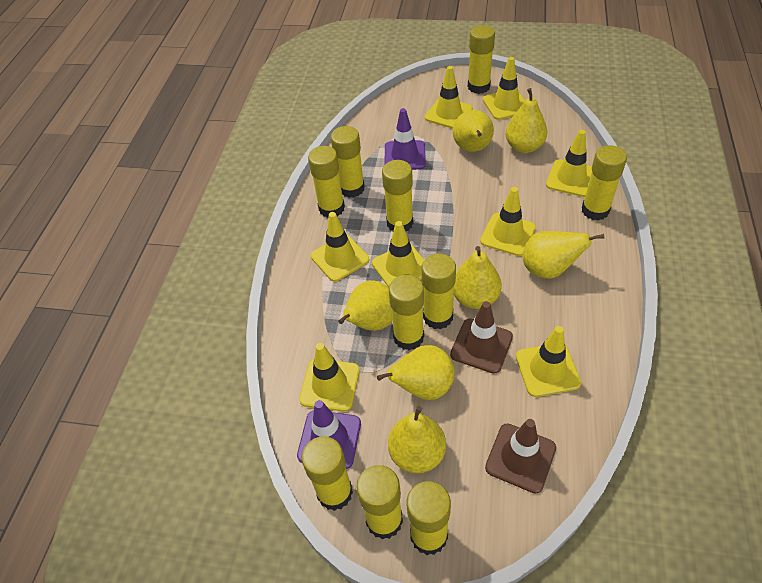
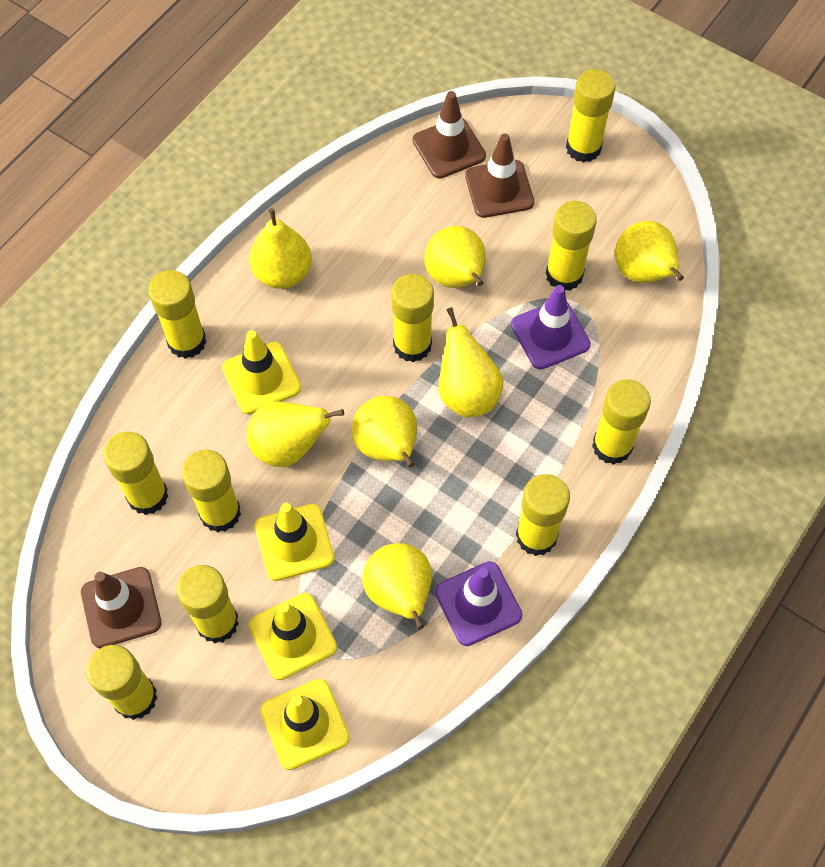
brown traffic cone: [450,301,513,374] [485,419,556,494] = 2 -> [81,567,162,648] [413,91,486,179] [465,133,534,218] = 3
yellow traffic cone: [299,343,360,411] [311,212,369,282] [372,221,424,287] [425,66,473,129] [480,187,536,256] [483,57,525,120] [516,326,581,397] [546,130,592,197] = 8 -> [222,330,301,414] [249,593,337,680] [255,503,334,581] [260,679,350,770] = 4

